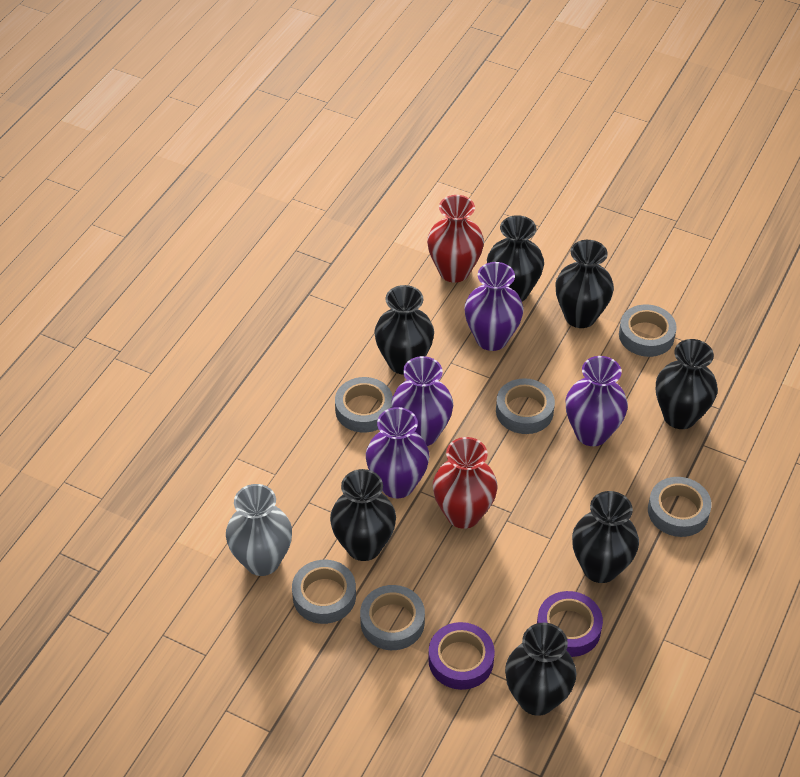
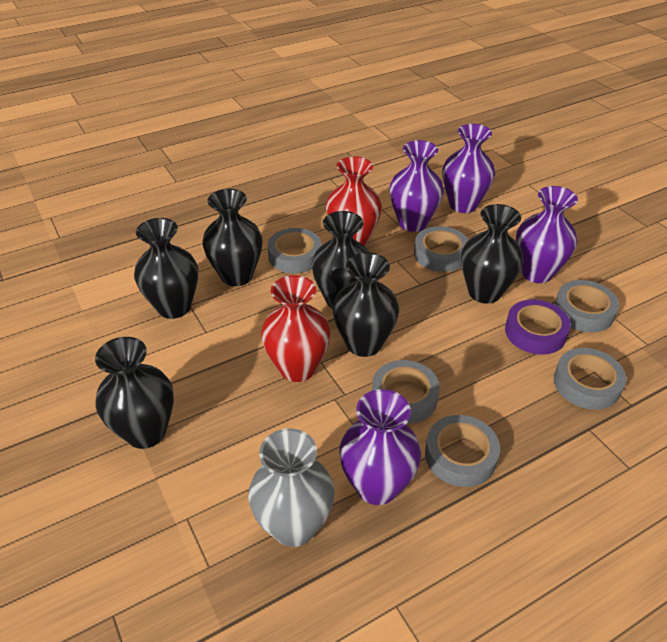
black vase: [330,469,396,561] [375,285,434,375] [487,215,544,301] [505,623,576,716] [555,240,614,328] [572,491,639,583] [656,339,718,429] = 7 -> [95,337,174,449] [134,218,198,319] [202,189,262,286] [311,211,369,309] [332,252,399,357] [461,204,524,304] = 6
purple tape: [428,622,495,690] [537,591,603,657] = 2 -> [505,300,571,355] = 1

